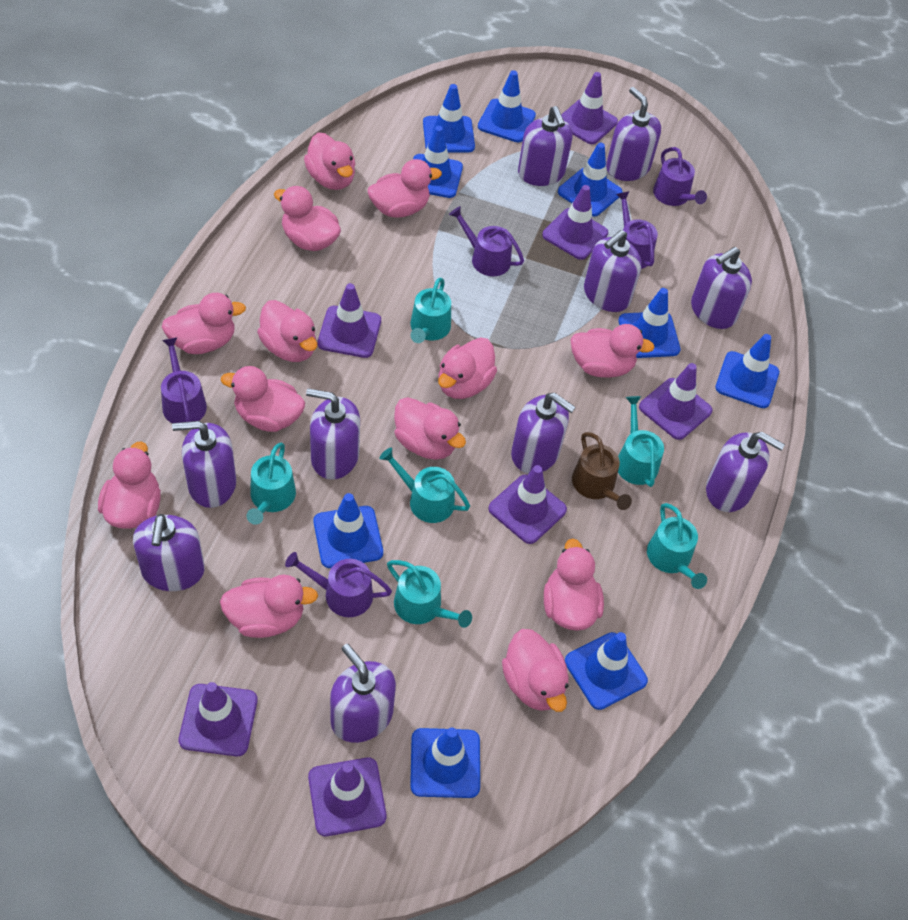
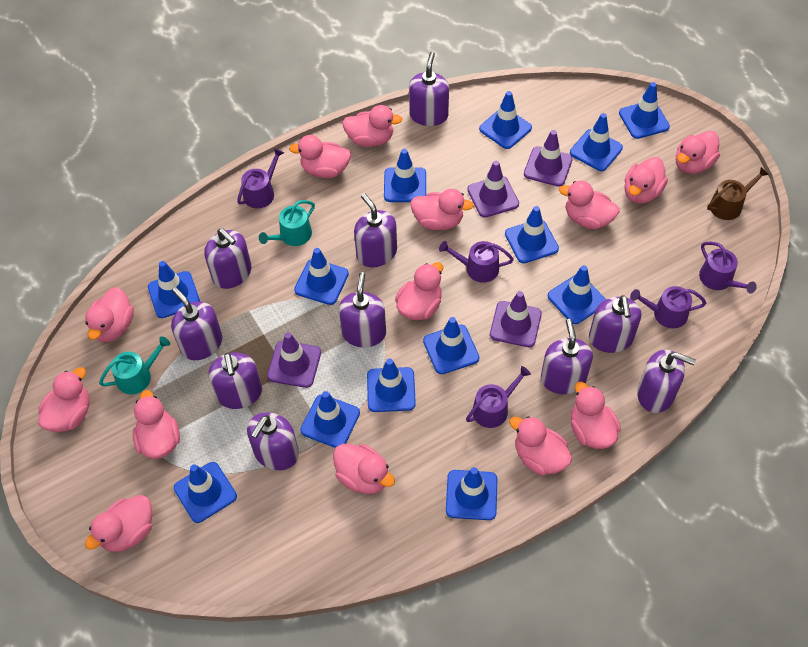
blue traffic cone: [313,493,383,568] [410,728,480,798] [413,126,463,198] [423,84,475,153] [478,70,536,142] [558,143,622,216] [565,632,648,710] [619,288,680,358] [715,334,779,408] = 9 -> [148,261,200,318] [174,462,237,523] [294,248,349,305] [300,391,360,448] [367,358,416,412] [384,149,426,202] [423,317,479,374] [446,467,497,520] [479,91,532,149] [505,206,559,263] [548,265,606,324] [570,113,623,171] [619,82,670,139] = 13
pink duck: [98,441,161,529] [162,293,246,354] [220,575,318,638] [221,366,305,432] [257,300,317,362] [274,186,341,251] [304,132,356,190] [368,159,442,218] [394,397,466,460] [438,338,497,399] [502,629,568,712] [544,539,604,631] [570,324,655,378] = 13 -> [38,367,89,432] [85,287,134,342] [85,495,152,552] [133,390,180,459] [289,135,351,178] [333,444,395,494] [342,105,402,147] [395,262,443,320] [410,189,474,230] [509,416,572,476] [559,181,619,229] [571,382,621,449] [624,157,668,204] [676,131,720,174] = 14
purple traffic cone: [179,682,258,756] [308,758,386,836] [318,283,381,358] [488,465,567,544] [542,185,608,260] [561,72,618,144] [639,363,713,440] = 7 -> [267,332,321,388] [467,161,519,218] [490,291,542,347] [524,130,573,187] = 4
turquoise watering can: [247,443,296,525] [379,448,470,523] [387,560,472,628] [410,278,451,343] [618,396,664,487] [647,503,707,589] = 6 -> [99,336,170,394] [259,200,315,246] = 2

